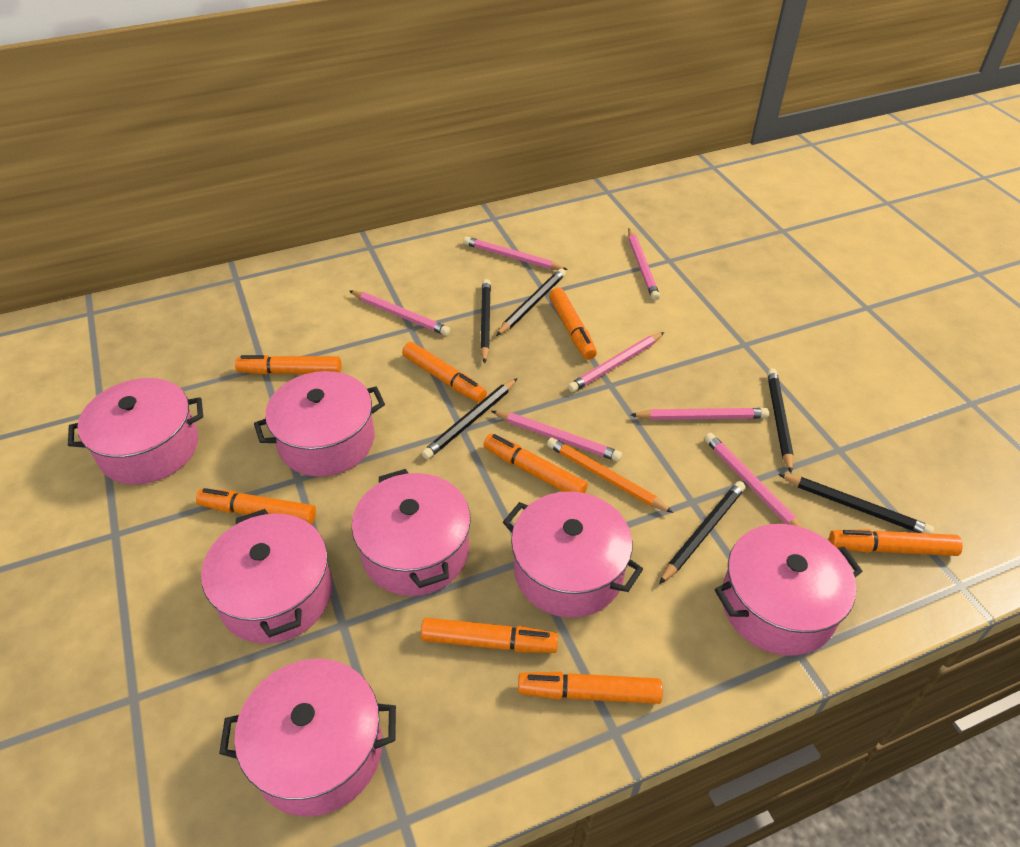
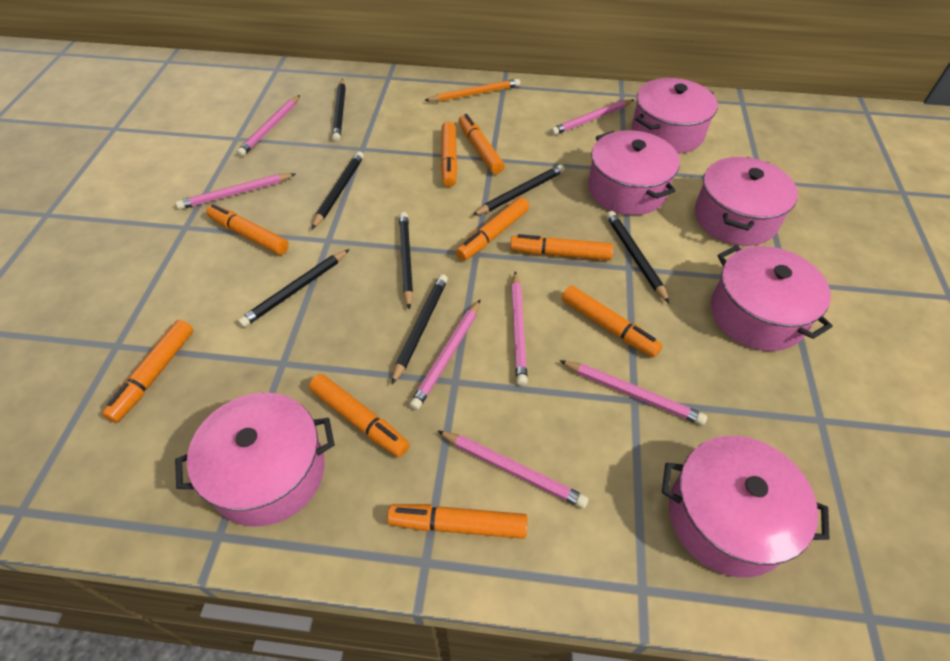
black pencil: [422,378,517,459] [480,279,491,364] [496,268,566,336] [659,481,746,584] [767,368,794,473] [778,474,934,534] = 6 -> [238,249,350,327] [312,151,364,229] [332,79,346,142] [392,274,448,384] [399,212,413,310] [472,164,565,216] [606,211,670,304] = 7
orange marker: [196,488,316,524] [235,355,342,375] [402,342,487,403] [421,618,558,653] [484,434,588,493] [518,672,663,704] [549,288,597,360] [829,529,963,556] = 8 -> [102,320,194,423] [206,204,289,255] [309,374,410,457] [387,504,528,539] [441,122,458,187] [456,197,529,261] [459,114,505,174] [510,234,613,260] [562,285,663,358] = 9
pink pot: [68,378,203,485] [201,509,332,644] [219,659,396,816] [254,371,385,477] [352,469,471,596] [503,491,643,618] [715,524,863,656] = 7 -> [175,393,335,526] [588,130,680,215] [632,78,718,154] [662,436,830,578] [695,157,798,246] [711,245,833,351] = 6

